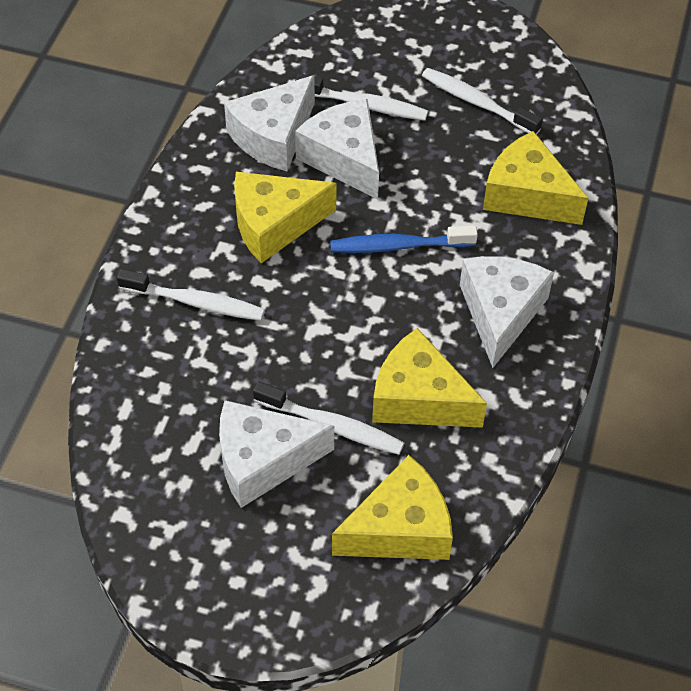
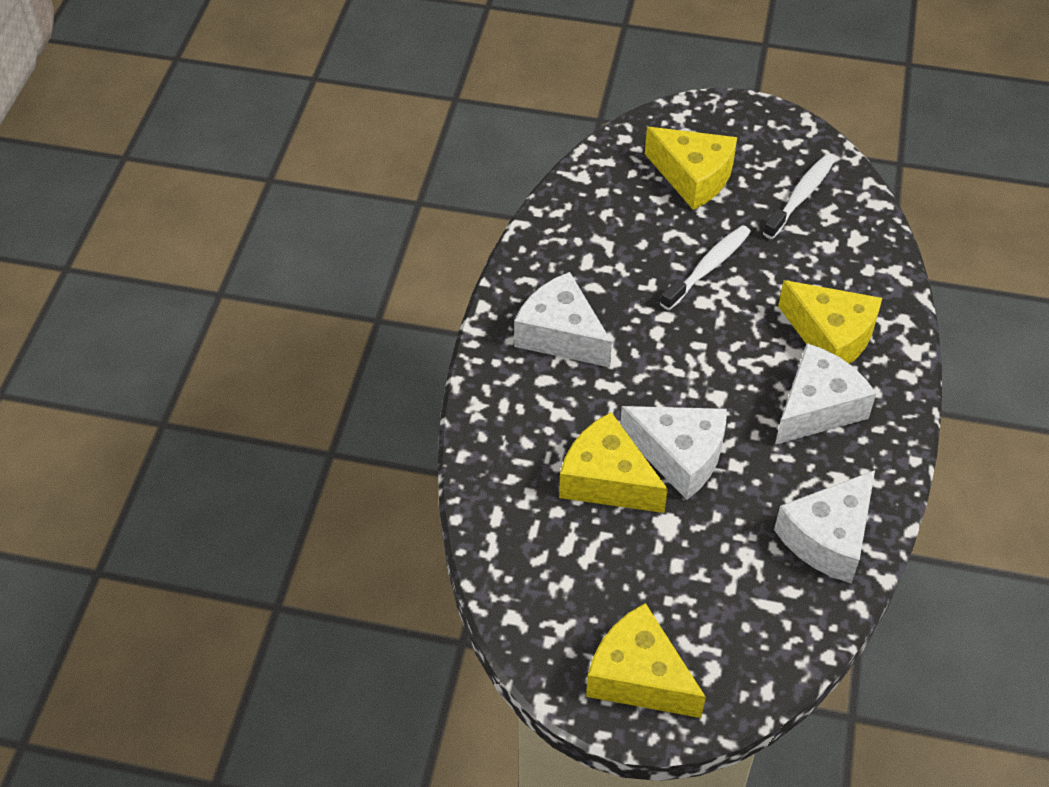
blue toothbrush: [330,225,478,253] = 1 -> none = 0
white toothbrush: [117,269,265,321] [253,381,404,455] [295,73,428,121] [422,68,543,135] = 4 -> [660,225,751,310] [763,154,835,239] = 2

